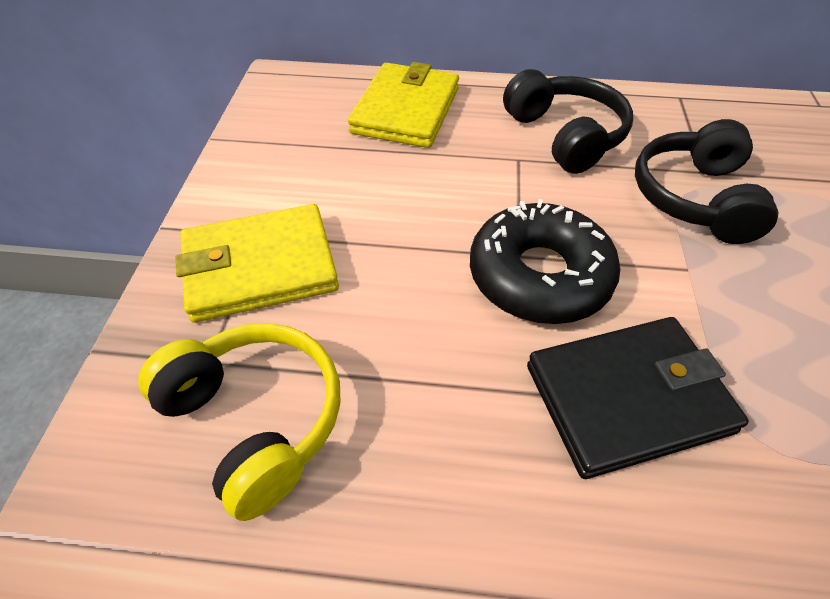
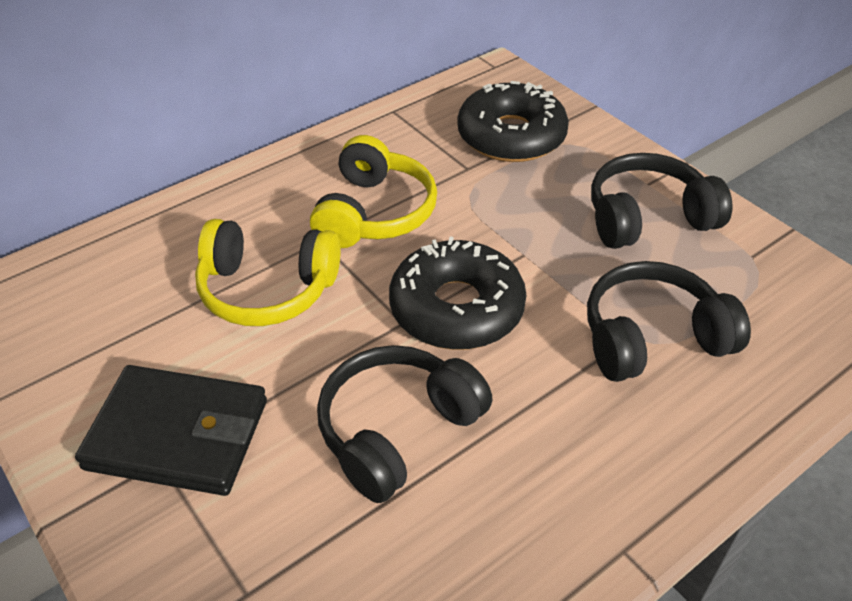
black donut: [470,199,620,324] = 1 -> [389,237,526,350] [457,81,569,162] = 2
black headphones: [503,69,633,174] [635,119,778,244] = 2 -> [317,345,492,503] [587,261,751,382] [591,153,733,249] = 3
yellow headphones: [138,323,340,521] = 1 -> [195,219,340,326] [310,135,437,248] = 2
yellow wallet: [175,204,339,323] [348,62,459,148] = 2 -> none = 0

